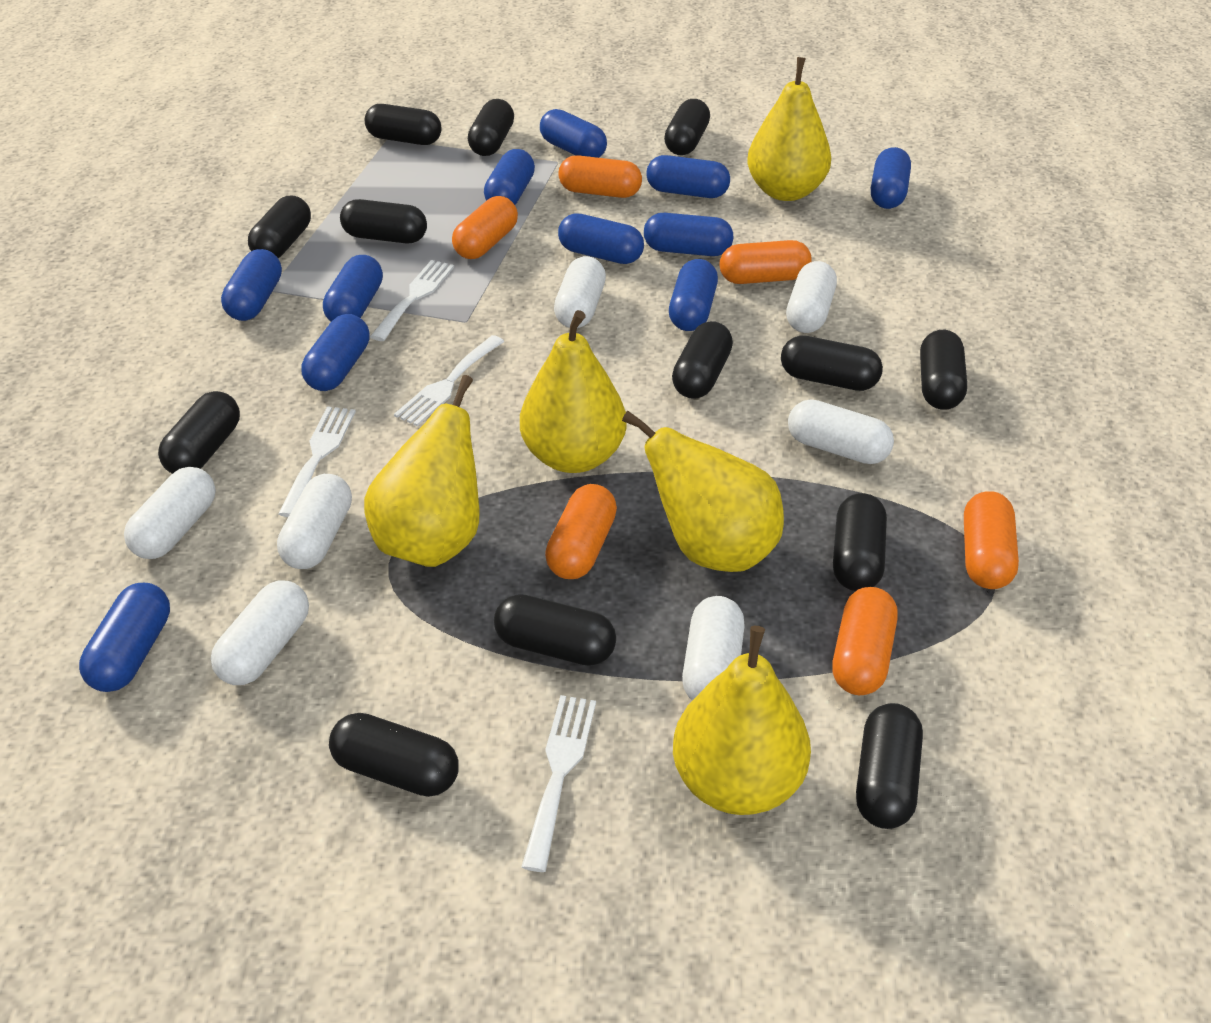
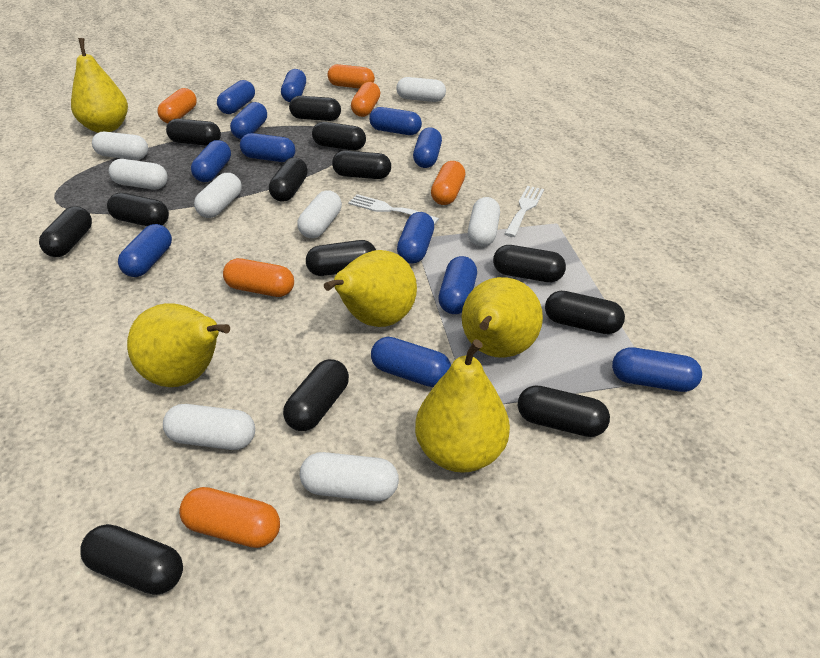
blue capsule: [79,583,170,692] [221,249,282,321] [301,314,370,391] [323,255,383,322] [484,149,535,205] [540,109,607,158] [558,213,644,264] [644,213,733,256] [646,155,730,198] [669,259,718,331] [871,147,911,209] = 11 -> [118,224,172,277] [191,140,231,182] [217,80,255,114] [230,102,267,139] [240,133,295,162] [281,69,306,102] [369,107,422,135] [371,337,451,387] [397,212,434,264] [413,127,442,168] [438,256,477,314] [612,347,702,392] = 12
white capsule: [124,467,216,559] [211,580,309,685] [277,474,352,569] [554,256,606,328] [682,596,745,700] [786,261,837,333] [788,399,894,464] = 7 -> [92,132,148,160] [109,159,168,190] [163,404,255,450] [194,173,242,218] [297,190,342,238] [300,452,399,501] [396,77,446,102] [468,197,500,247] = 8
white fork: [278,406,356,517] [370,260,454,341] [394,335,504,426] [521,695,596,872] = 4 -> [348,194,439,224] [505,186,544,237] = 2

